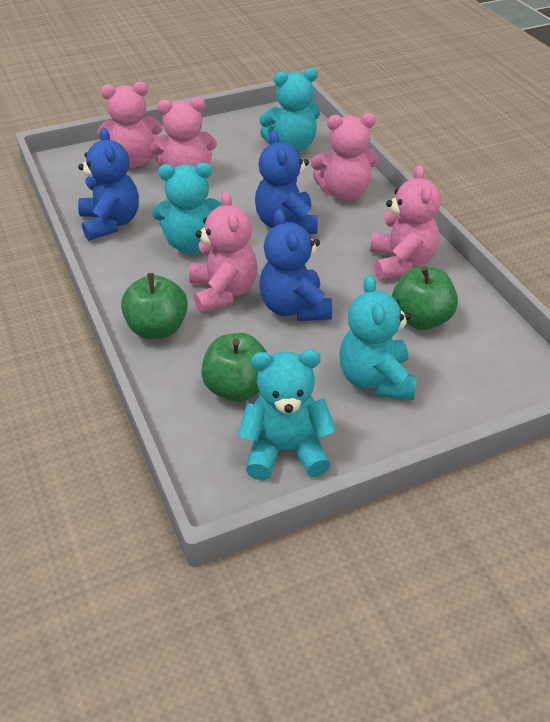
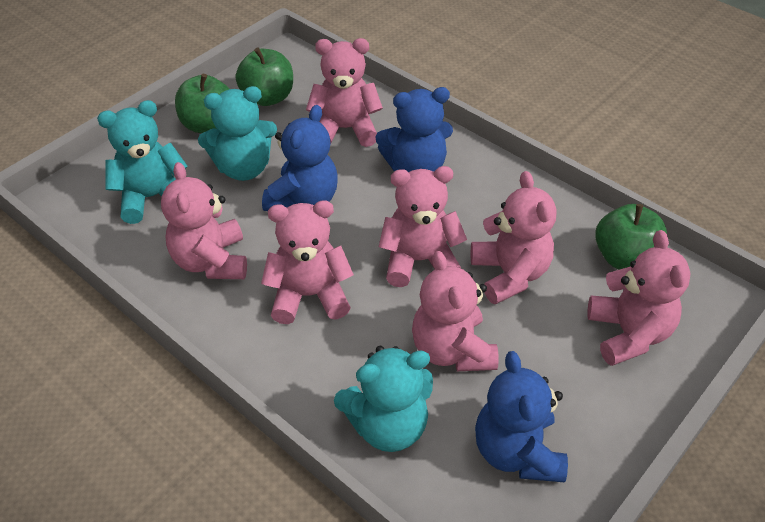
pink teddy bear: [97,82,163,167] [150,97,217,168] [189,191,257,313] [311,113,378,200] [370,165,441,280] = 5 -> [161,162,247,279] [261,200,354,324] [306,38,383,147] [379,166,467,287] [412,251,499,371] [471,171,556,304] [587,230,691,366] = 7
turquoise teddy bear: [152,163,222,254] [238,349,336,480] [259,68,320,152] [339,275,417,400] = 4 -> [97,100,188,224] [198,86,277,181] [334,346,433,452] = 3

